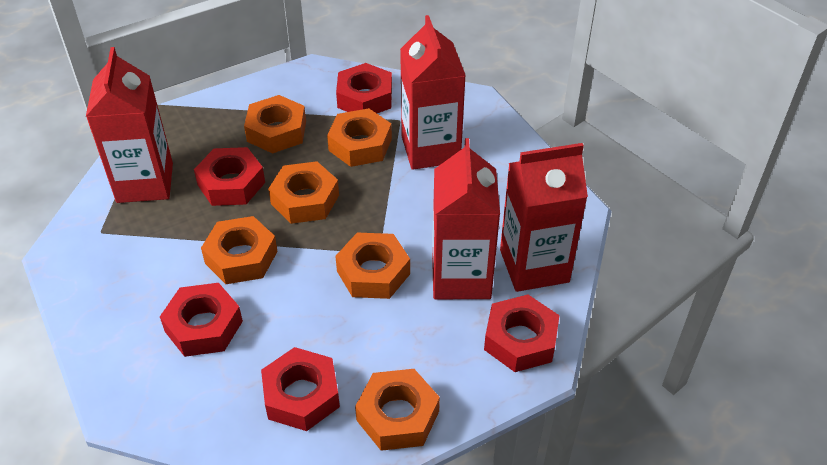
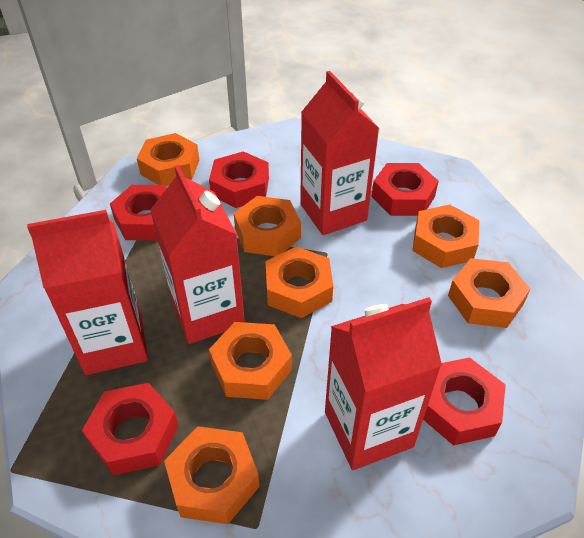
orange nut: [201,216,278,284] [244,95,306,154] [268,161,339,224] [327,108,392,167] [335,233,410,299] [355,369,440,451] = 6 -> [137,133,199,186] [164,426,260,524] [209,322,292,400] [234,196,301,256] [265,246,333,318] [412,204,479,268] [448,258,530,328] = 7

